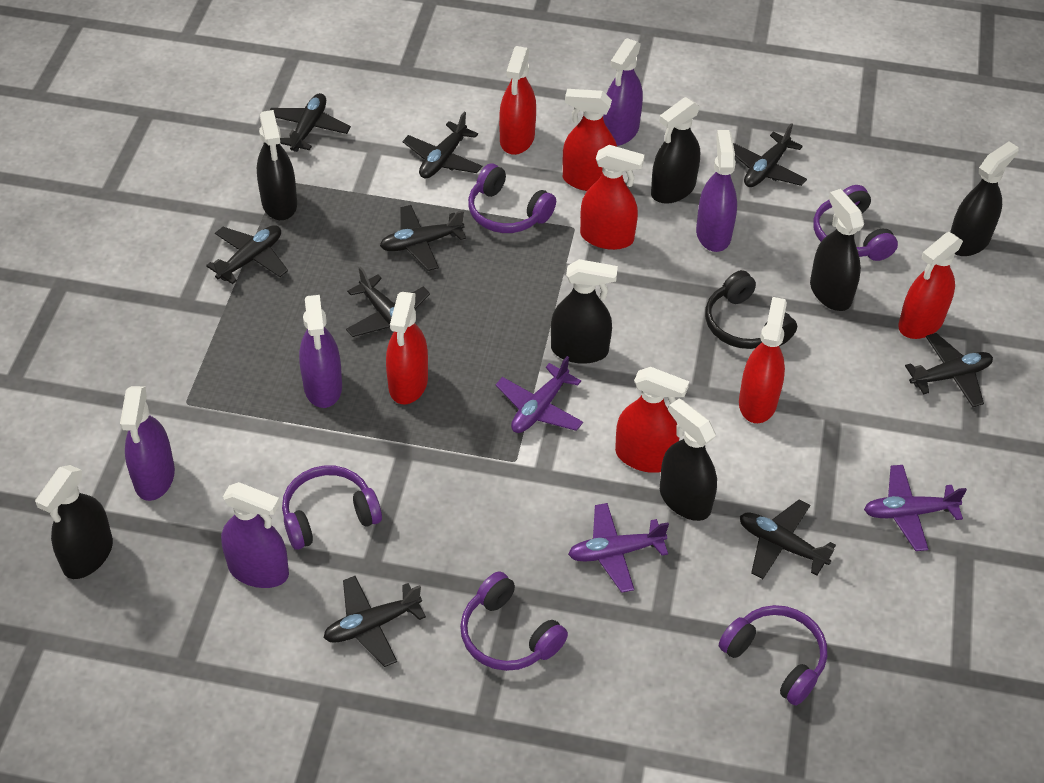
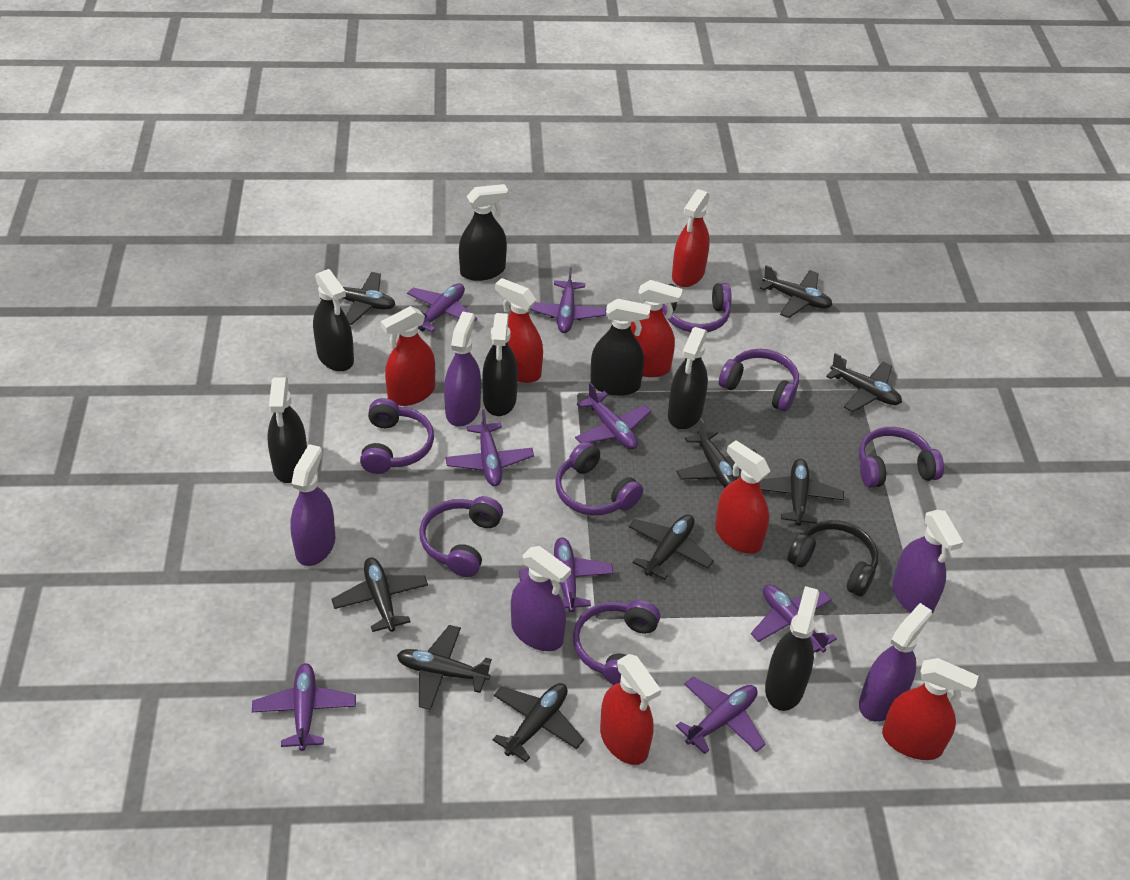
purple headphones: [282,465,382,550] [460,572,568,671] [468,164,556,233] [719,605,827,706] [813,185,898,261] = 5 -> [360,398,434,474] [419,496,503,577] [555,441,643,515] [573,600,660,685] [662,283,732,332] [719,349,799,412] [859,427,944,488] = 7
purple plane: [495,356,583,433] [568,503,669,593] [864,465,967,551] = 3 -> [252,663,356,751] [407,283,477,332] [445,410,534,486] [519,537,614,612] [530,267,606,333] [575,382,651,449] [676,677,766,754] [751,585,837,653] = 8

